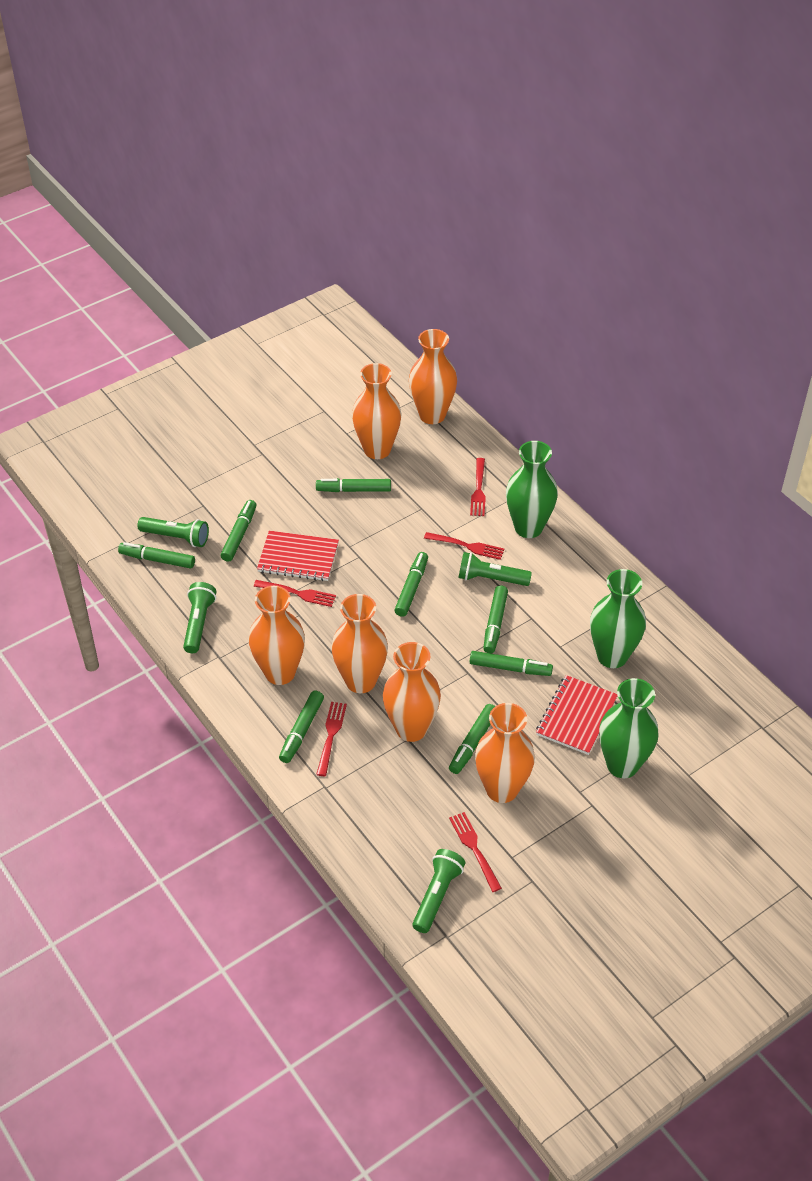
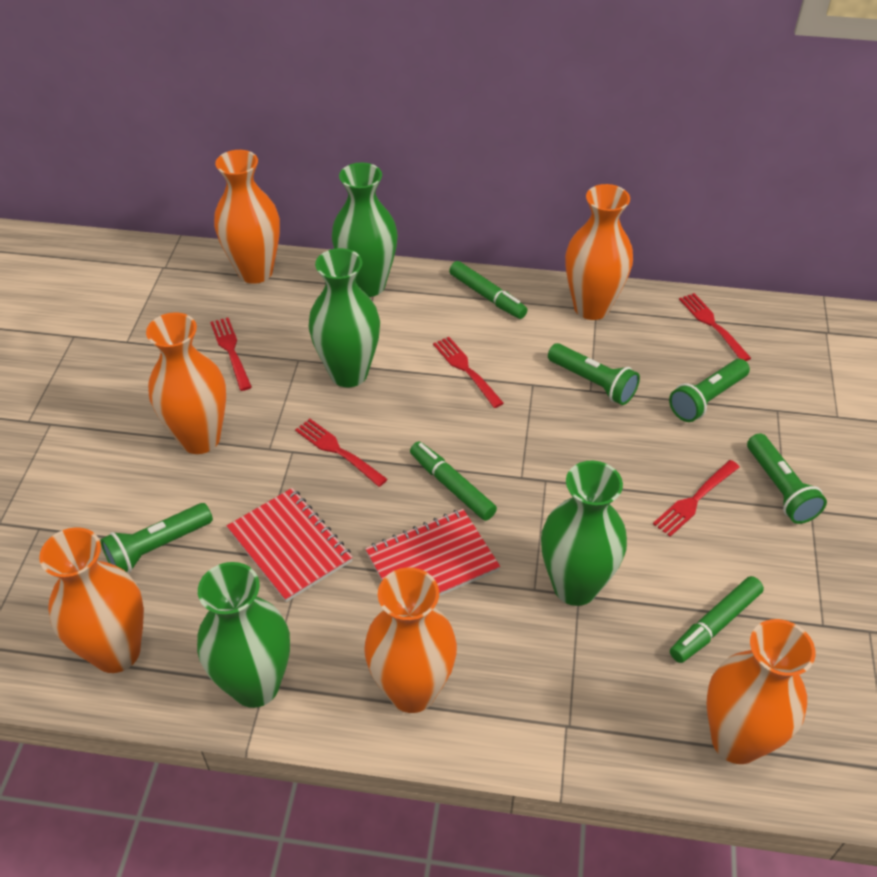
green marker: [118,542,195,569] [220,500,256,562] [279,691,324,763] [316,478,391,492] [395,552,428,617] [449,704,495,774] [470,651,553,676] [483,585,508,654] = 8 -> [410,441,497,521] [449,261,527,319] [670,576,764,663] = 3
green vase: [506,441,558,538] [590,569,646,668] [599,678,659,778] = 3 -> [197,562,290,708] [308,248,380,387] [332,162,398,297] [541,461,627,606] = 4

